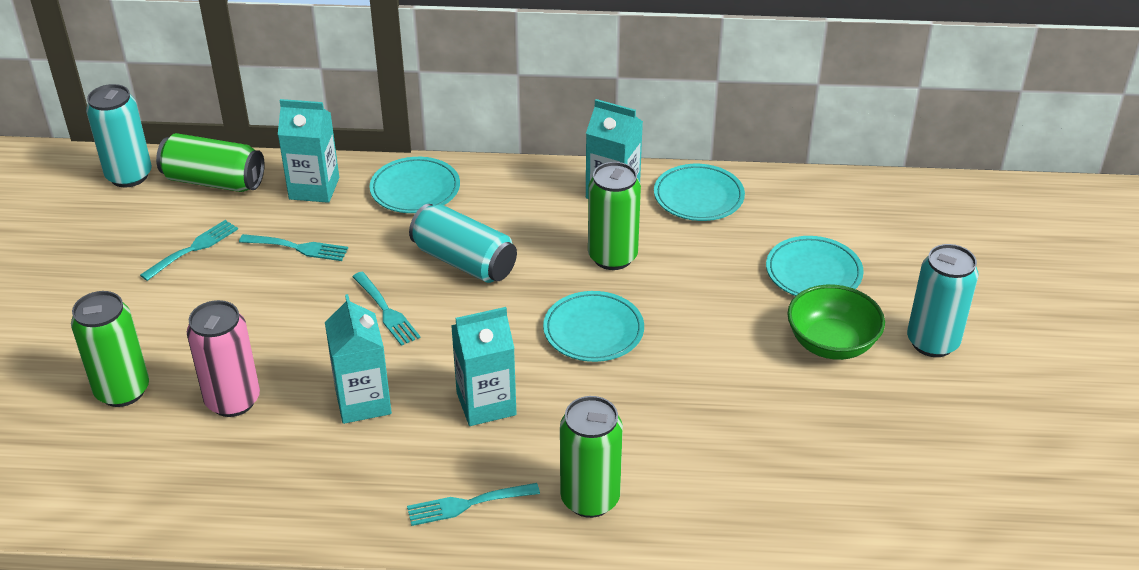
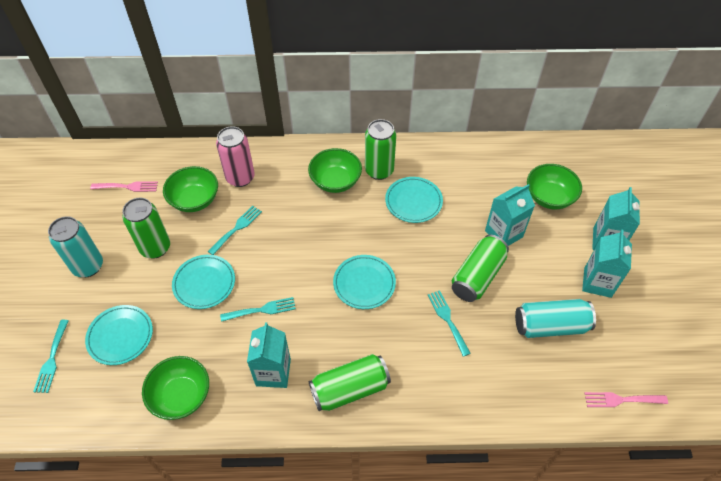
green bowl: [787,285,885,360] = 1 -> [142,356,209,420] [163,166,218,212] [308,148,362,193] [527,164,582,210] = 4
pink fork: none = 0 -> [90,181,158,192] [585,392,668,407] = 2
turquoise can: [86,84,152,188] [409,204,517,283] [907,244,978,357] = 3 -> [48,216,103,277] [515,299,596,338] = 2

